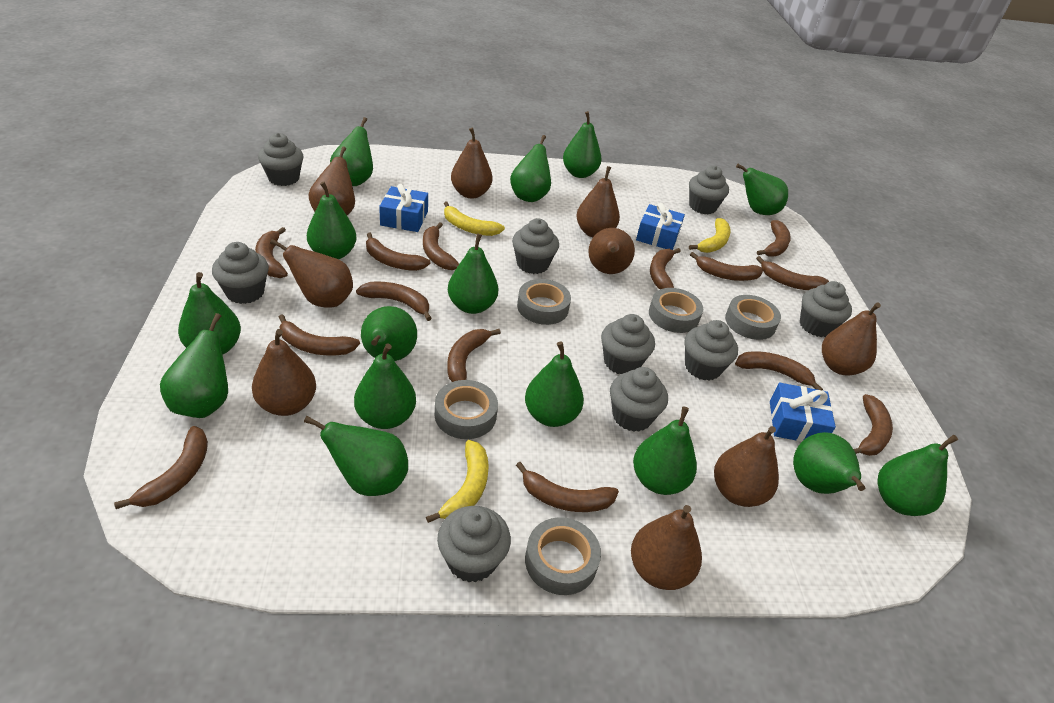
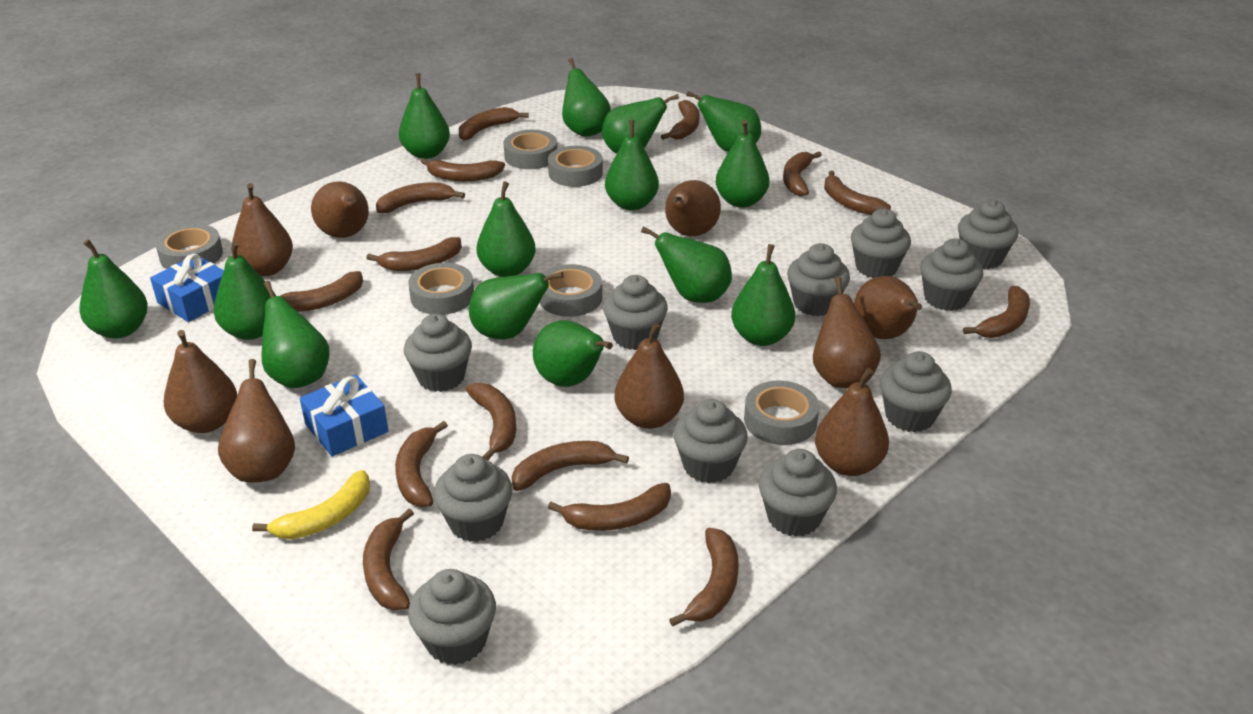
blue gift: [379,184,428,232] [636,203,685,250] [770,383,836,442] = 3 -> [150,254,224,322] [300,375,388,457] = 2
brown banana: [114,426,208,509] [255,227,288,278] [279,314,360,355] [356,281,432,321] [366,233,431,271] [423,222,459,270] [447,329,501,382] [516,462,619,512] [650,248,681,289] [690,252,763,281] [735,351,823,391] [756,256,829,290] [757,220,791,257] [854,394,893,456] = 14 -> [281,271,363,312] [363,509,414,610] [366,237,462,271] [376,182,465,213] [395,421,448,507] [421,158,505,181] [459,107,529,140] [465,383,516,461] [512,441,629,491] [548,483,671,531] [661,100,700,140] [669,527,739,627] [783,151,822,196] [824,170,891,215] [963,286,1030,338] = 15
green pear: [160,313,228,418] [178,272,241,355] [304,416,408,496] [307,182,356,259] [330,117,373,186] [354,343,416,429] [361,306,417,361] [448,233,499,314] [510,135,551,202] [525,341,584,427] [563,111,602,178] [633,406,697,495] [736,164,788,215] [793,432,865,494] [878,435,958,516] = 15 -> [79,239,148,339] [214,241,276,340] [261,281,329,388] [399,73,450,159] [469,272,563,340] [477,181,536,277] [533,320,613,387] [562,58,611,137] [602,94,679,154] [605,120,659,210] [641,226,732,303] [686,91,761,152] [716,120,769,208] [731,244,795,346] = 14
grey cupcake: [212,242,269,304] [258,133,304,186] [437,506,511,582] [512,218,559,274] [601,314,655,374] [610,367,668,432] [684,320,738,381] [689,166,729,214] [800,281,852,337] = 9 -> [404,314,472,392] [408,569,496,665] [434,454,513,542] [603,275,668,350] [673,399,748,483] [759,449,837,537] [787,243,850,316] [851,209,911,278] [880,351,952,432] [920,238,983,311] [958,200,1018,269] = 11
grey tape: [435,380,498,439] [517,279,571,325] [525,517,601,595] [649,288,703,333] [725,295,781,340] = 5 -> [156,224,223,269] [408,263,474,315] [504,130,557,169] [539,264,602,317] [548,146,603,187] [744,381,819,445] = 6
yellow banana: [426,440,489,523] [444,201,505,236] [689,218,731,253] = 3 -> [252,470,370,539] = 1

